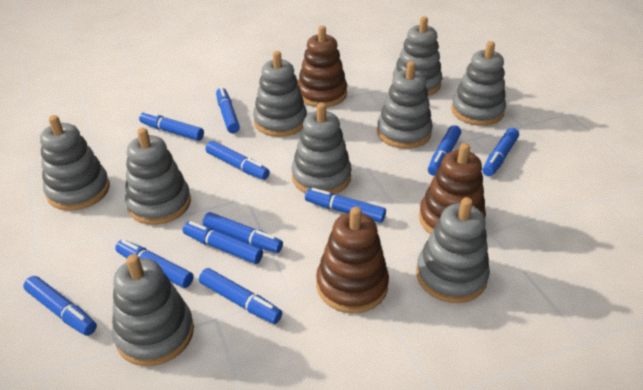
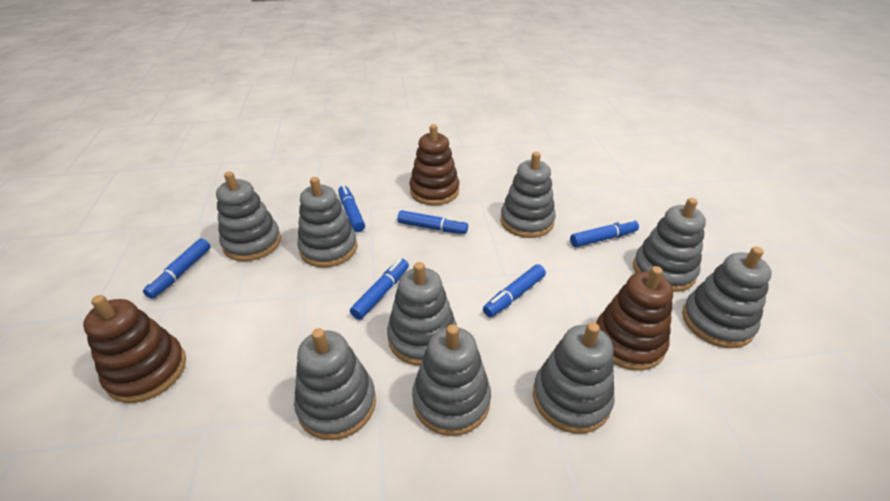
blue marker: [23,276,97,336] [115,240,194,288] [139,111,204,141] [183,221,263,264] [199,268,282,324] [203,212,283,253] [206,141,270,180] [216,87,240,133] [305,188,386,223] [428,125,461,176] [483,128,519,176] = 11 -> [143,238,211,299] [338,185,365,232] [350,259,409,320] [397,210,468,234] [483,264,546,317] [570,219,639,247] = 6

